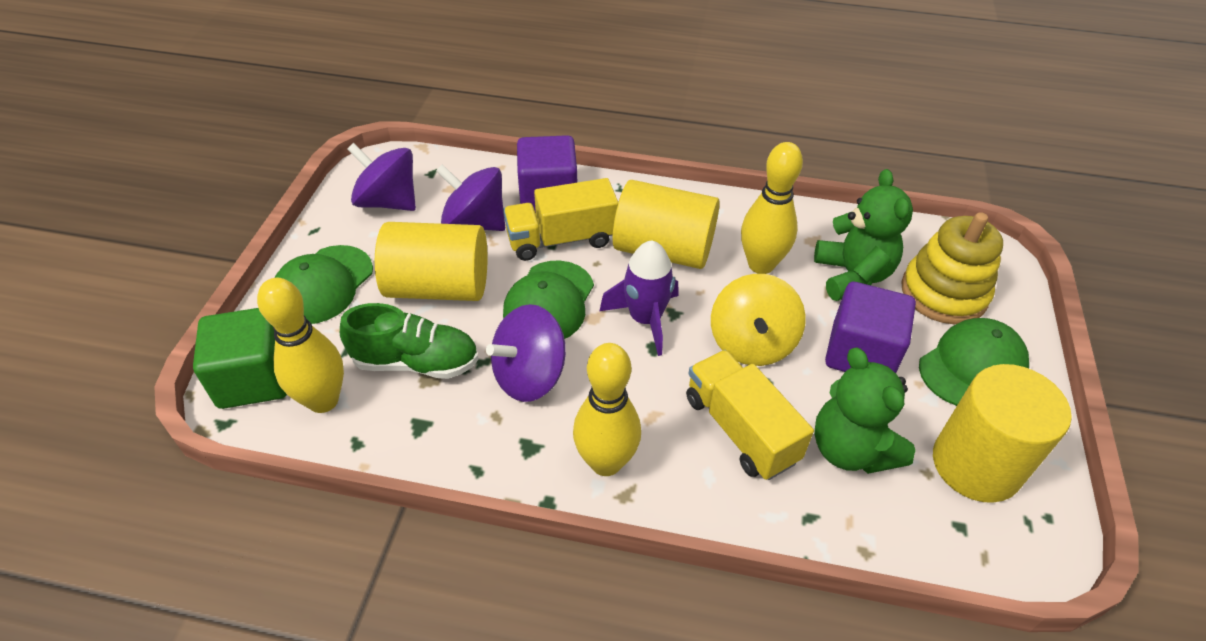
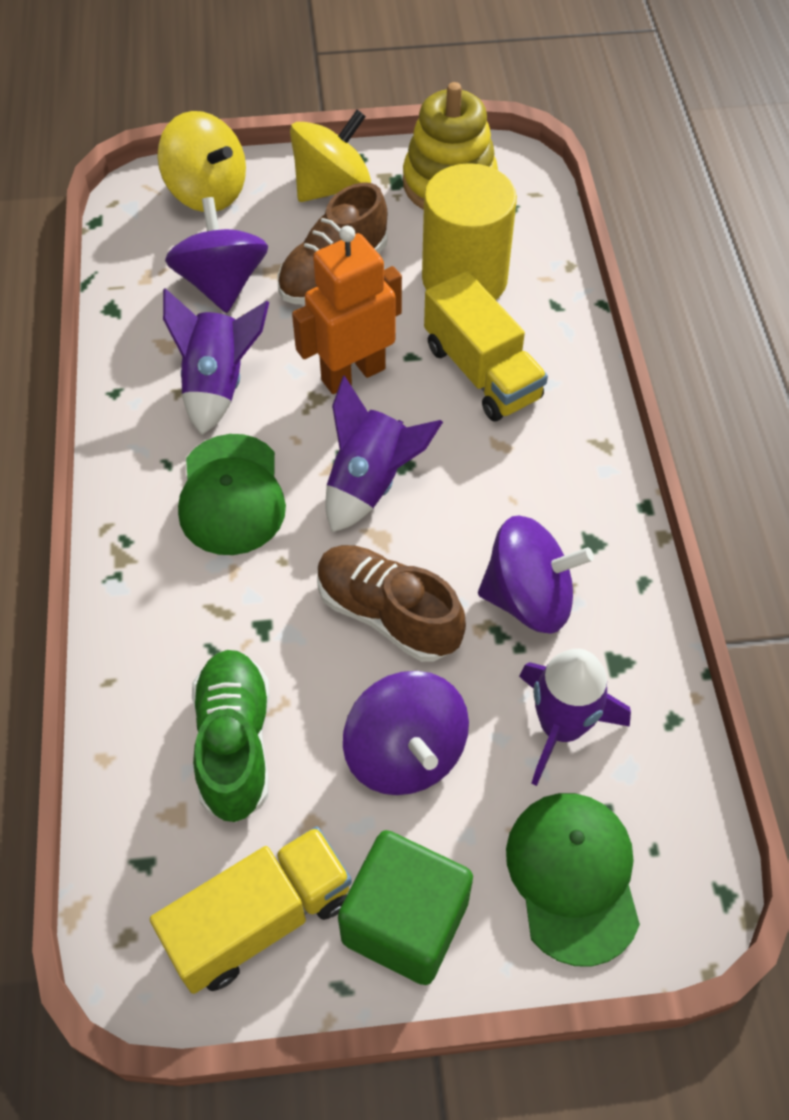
brown shoe: none = 0 -> [278,183,388,305] [317,545,466,662] = 2
green cap: [275,245,373,324] [503,260,594,339] [919,318,1029,406] = 3 -> [178,434,286,555] [506,793,640,967] = 2
green teddy bear: [814,169,913,301] [814,347,916,474] = 2 -> none = 0
orange robot: none = 0 -> [292,226,402,394] = 1
purple cube: [517,135,577,213] [825,282,916,373] = 2 -> none = 0
purple rocket: [600,241,678,356] = 1 -> [163,288,269,435] [325,375,443,532] [519,649,631,786] = 3
yellow bowling pin: [257,278,344,413] [573,343,641,476] [741,142,803,274] = 3 -> none = 0
yellow cylinder: [375,222,487,301] [612,180,720,269] [933,364,1072,503] = 3 -> [422,163,517,300] = 1
yellow spinning top: [711,274,806,366] = 1 -> [157,111,246,212] [290,110,371,202] = 2

